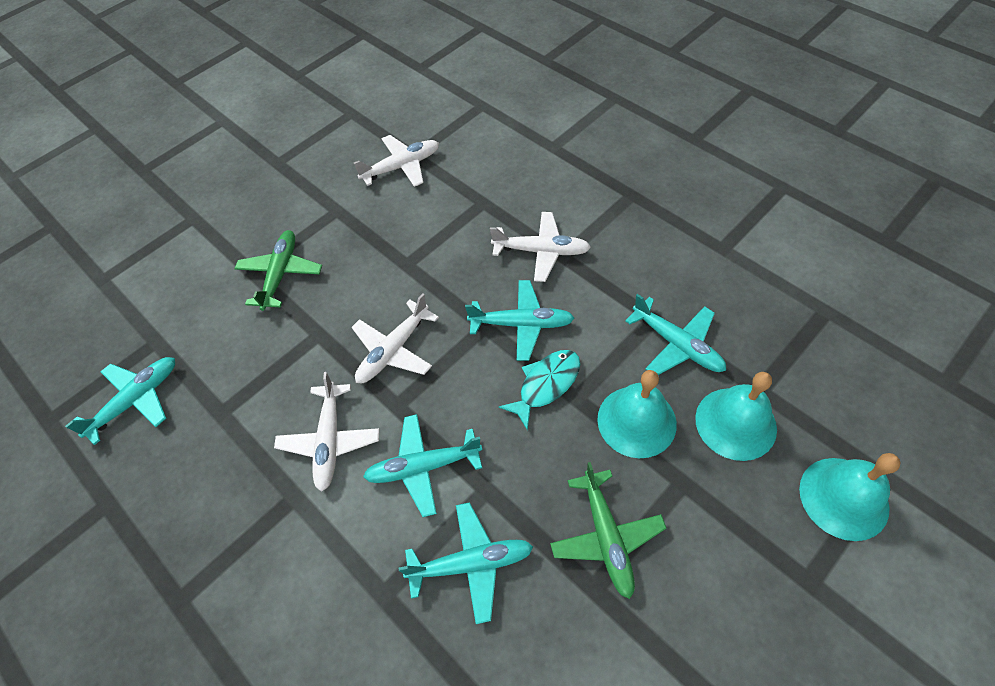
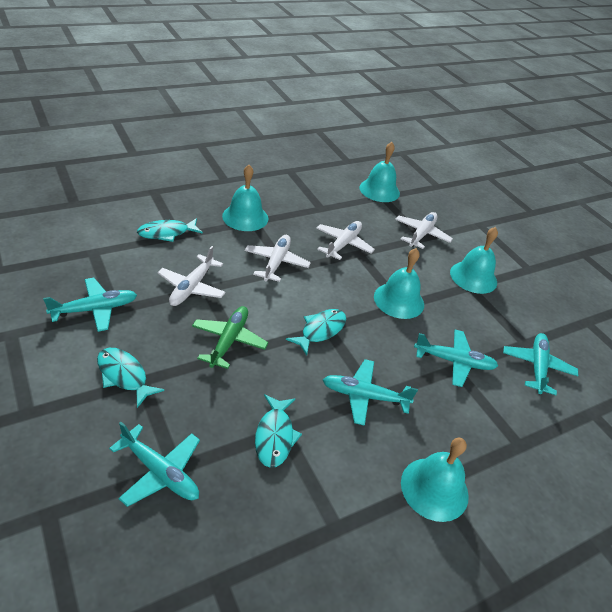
green plane: [234,230,322,311] [550,462,667,599] = 2 -> [192,306,268,369] = 1
turquoise bell: [597,370,677,458] [695,372,777,461] [799,453,901,541] = 3 -> [222,165,268,231] [359,142,400,202] [374,248,424,319] [401,438,469,522] [450,227,498,294] = 5
turquoise fish: [498,350,580,431] = 1 -> [97,348,164,408] [137,218,203,242] [255,394,302,468] [286,309,346,355] = 4

